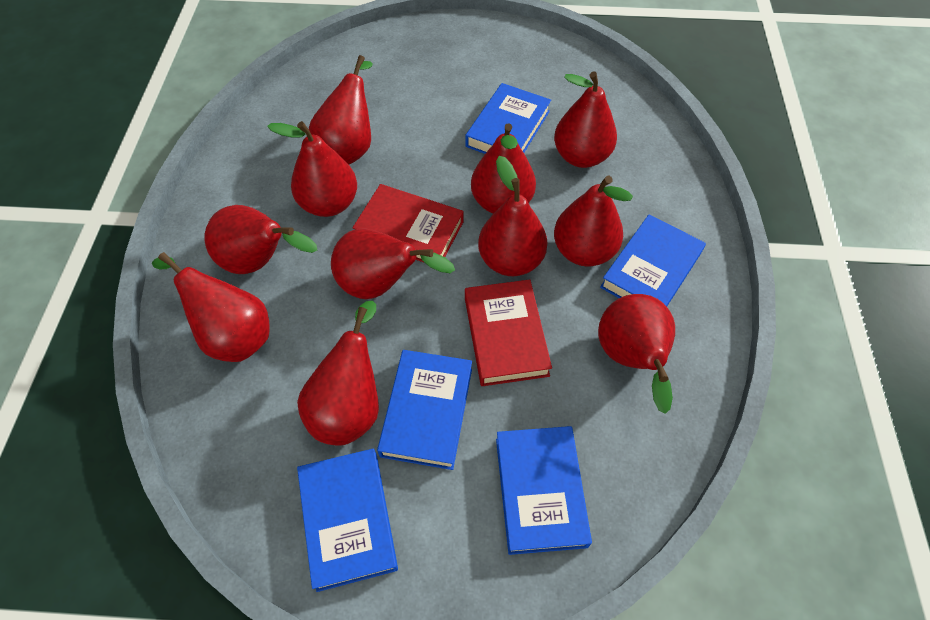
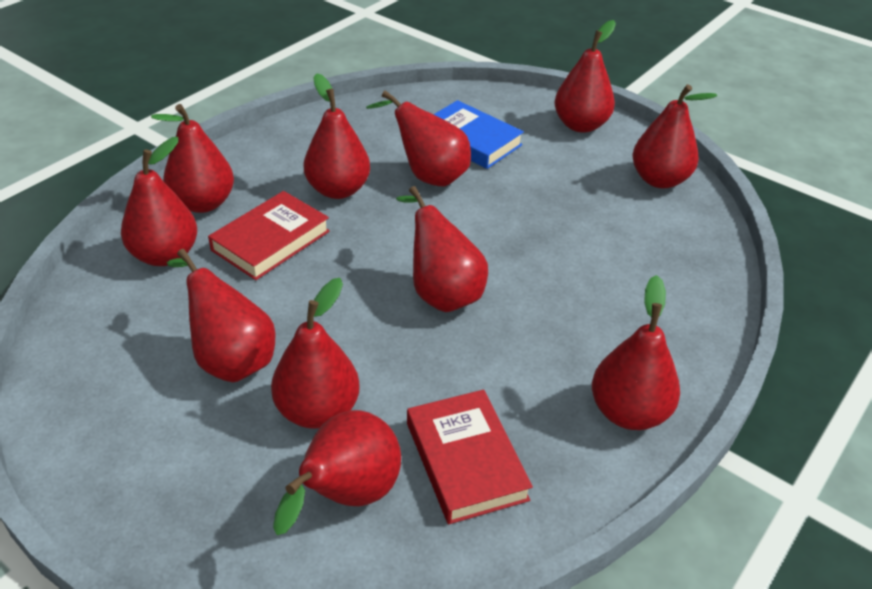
blue book: [297,449,398,592] [377,350,472,470] [465,83,551,154] [496,426,592,555] [600,215,706,307] = 5 -> [434,100,524,169] = 1

